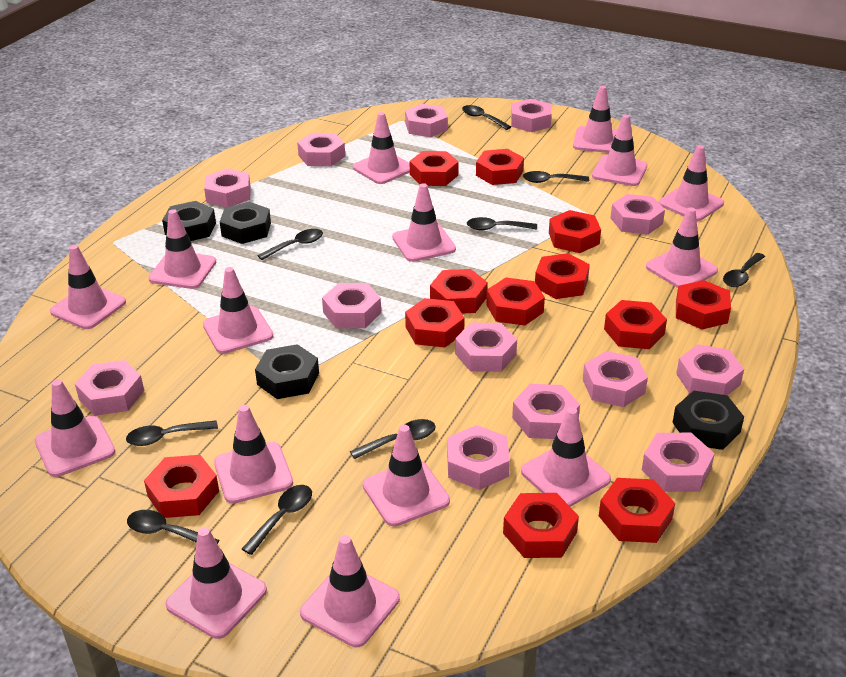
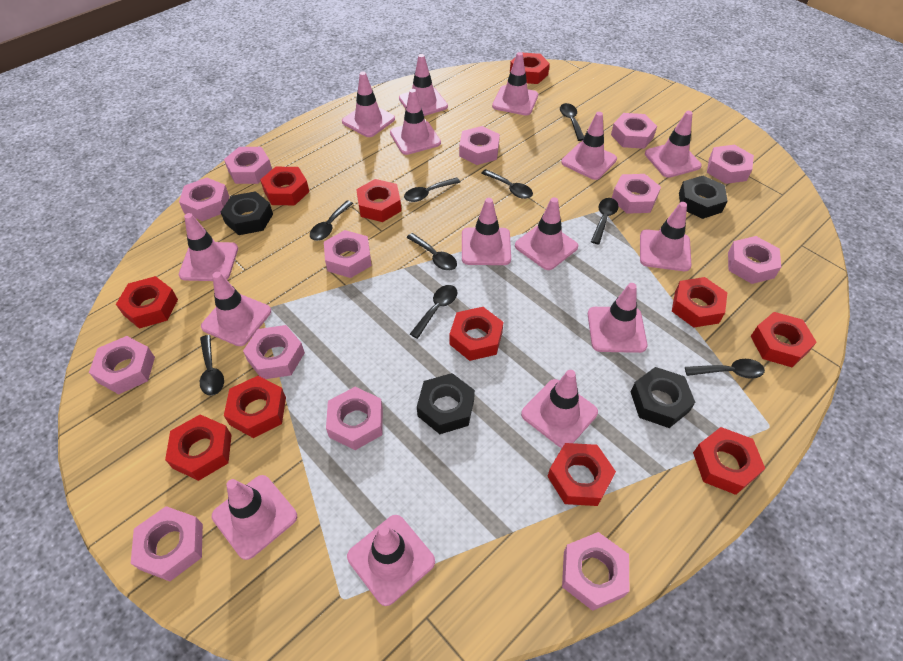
red nut: [144,455,219,518] [405,298,465,347] [410,151,459,186] [430,269,488,314] [476,149,524,185] [486,278,545,326] [503,493,579,558] [535,253,590,299] [549,210,601,253] [599,478,675,543] [604,300,667,349] [676,280,731,329] = 12 -> [116,276,178,329] [165,414,232,481] [224,376,286,438] [260,167,309,205] [356,179,401,222] [450,307,504,361] [510,52,550,84] [547,443,616,506] [672,277,728,328] [693,427,765,495] [751,312,817,367] = 11

